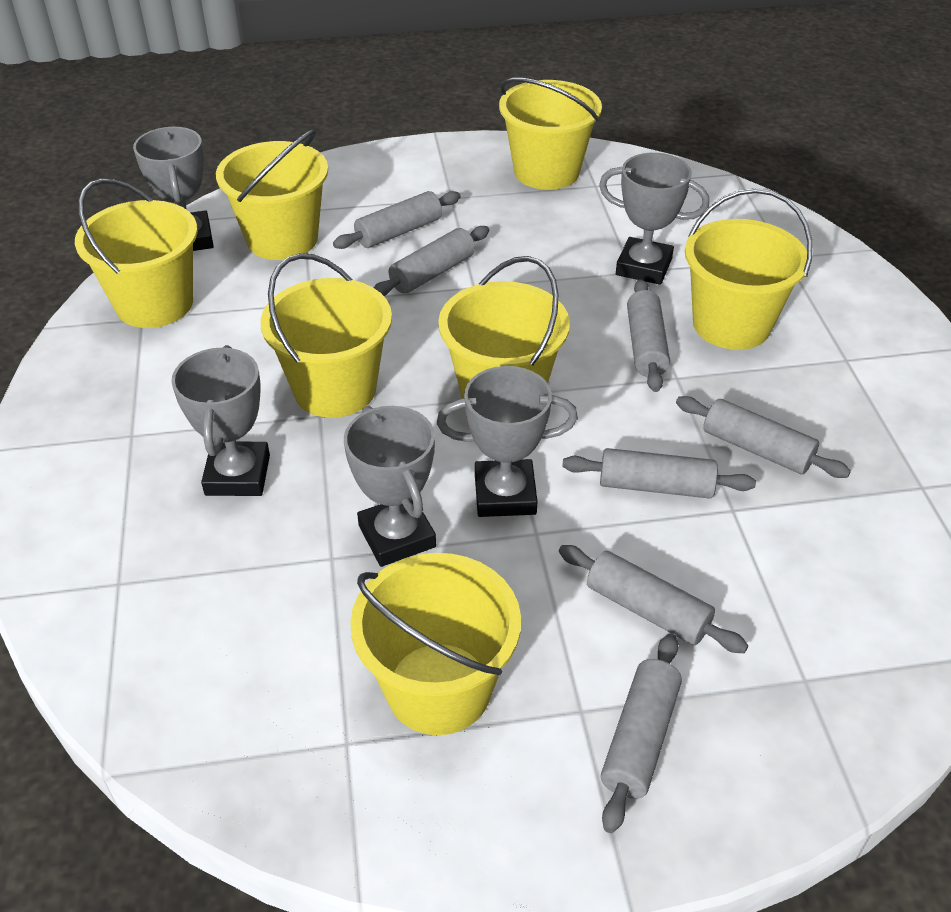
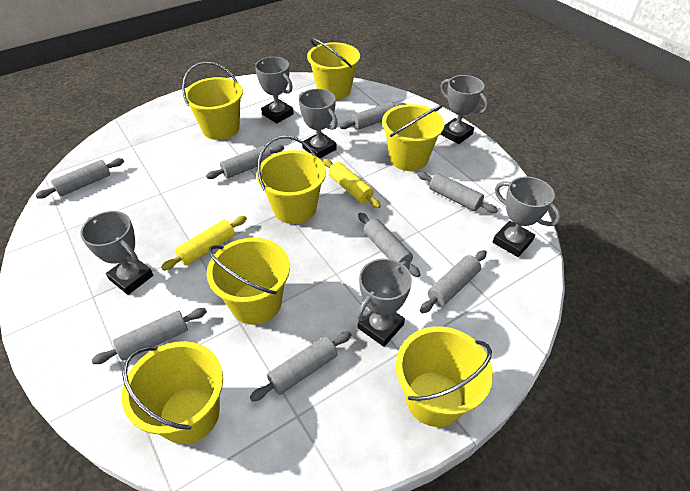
grey rolling pin: [333,191,461,249] [374,226,489,296] [559,545,748,653] [562,448,756,499] [601,633,682,833] [627,279,670,392] [676,396,851,478] = 7 -> [35,158,124,199] [92,308,207,364] [206,145,284,179] [250,331,352,402] [340,102,405,130] [358,212,421,277] [417,172,498,213] [420,250,487,313] = 8
grey trophy: [133,127,214,251] [171,345,270,496] [344,406,436,567] [437,366,578,517] [599,153,709,285] = 5 -> [81,211,153,295] [255,57,294,124] [299,89,338,159] [357,258,412,347] [440,75,489,144] [493,176,561,257] = 6
yellow rolling pin: none = 0 -> [161,216,247,271] [323,159,381,208] = 2

